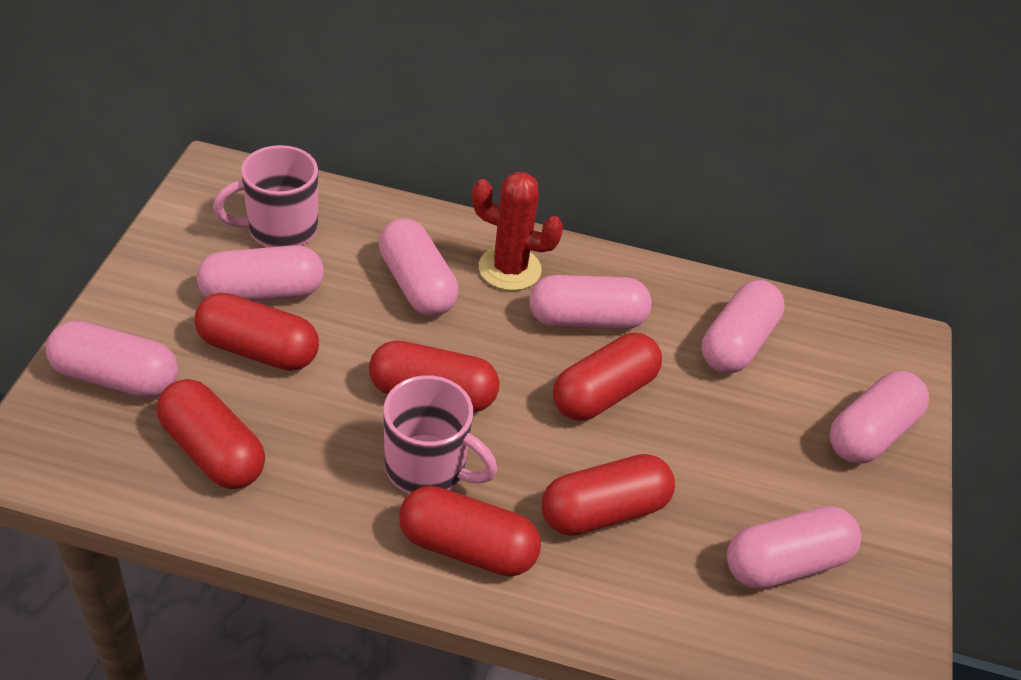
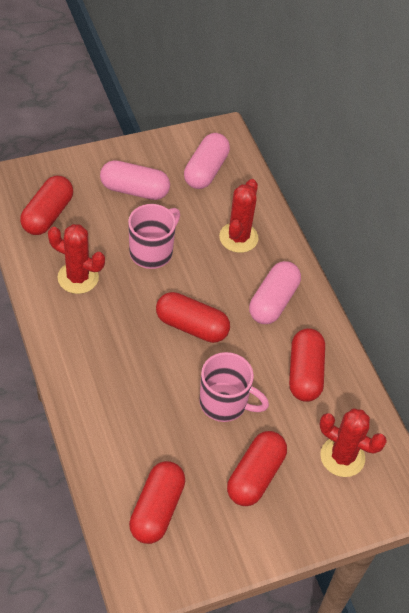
pink capsule: [46,321,178,398] [197,245,324,302] [379,218,459,316] [529,275,652,329] [702,280,785,374] [727,506,861,589] [829,371,929,464] = 7 -> [100,160,170,200] [184,133,230,189] [249,261,301,324] = 3
red cactus: [472,172,563,291] = 1 -> [48,224,105,294] [219,179,258,253] [320,408,387,477] = 3
red capsule: [157,379,265,489] [194,293,319,371] [369,341,499,413] [399,486,541,577] [541,454,675,536] [553,333,662,420] = 6 -> [20,176,73,235] [129,461,185,544] [156,292,230,343] [227,431,287,506] [289,328,325,402] = 5

